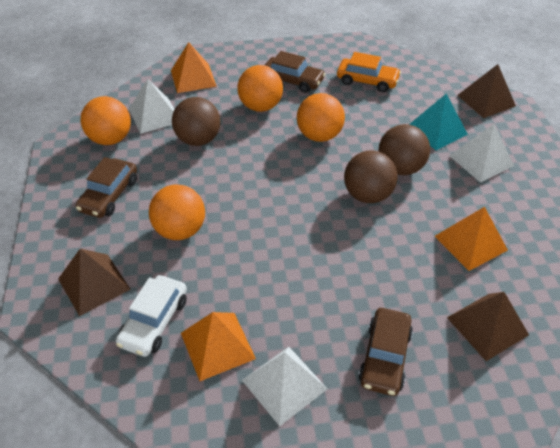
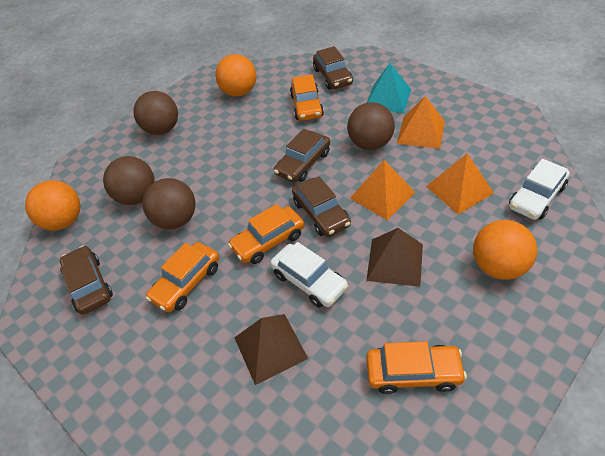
brown ball: [172,97,220,146] [344,151,398,203] [379,124,430,175] = 3 -> [103,156,154,205] [133,91,178,135] [142,178,195,229] [347,102,395,150] = 4
brown car: [76,157,137,218] [265,51,325,93] [358,308,413,396] = 3 -> [60,246,113,315] [274,129,330,182] [292,176,351,237] [313,46,353,90] = 4
brown pyramid: [58,249,131,316] [447,292,529,361] [457,64,516,118] = 3 -> [234,314,308,385] [366,228,423,287] = 2
orange ball: [80,96,131,145] [149,184,205,240] [237,65,283,112] [297,93,345,142] = 4 -> [25,180,81,230] [215,54,256,97] [473,220,537,280] = 3
orange car: [337,52,401,92] = 1 -> [146,242,219,312] [228,204,304,264] [290,74,324,121] [366,341,467,394] = 4
white car: [116,275,187,357] = 1 -> [270,242,348,308] [509,159,570,220] = 2
white pyramid: [129,79,175,134] [242,347,327,426] [449,124,514,183] = 3 -> none = 0

